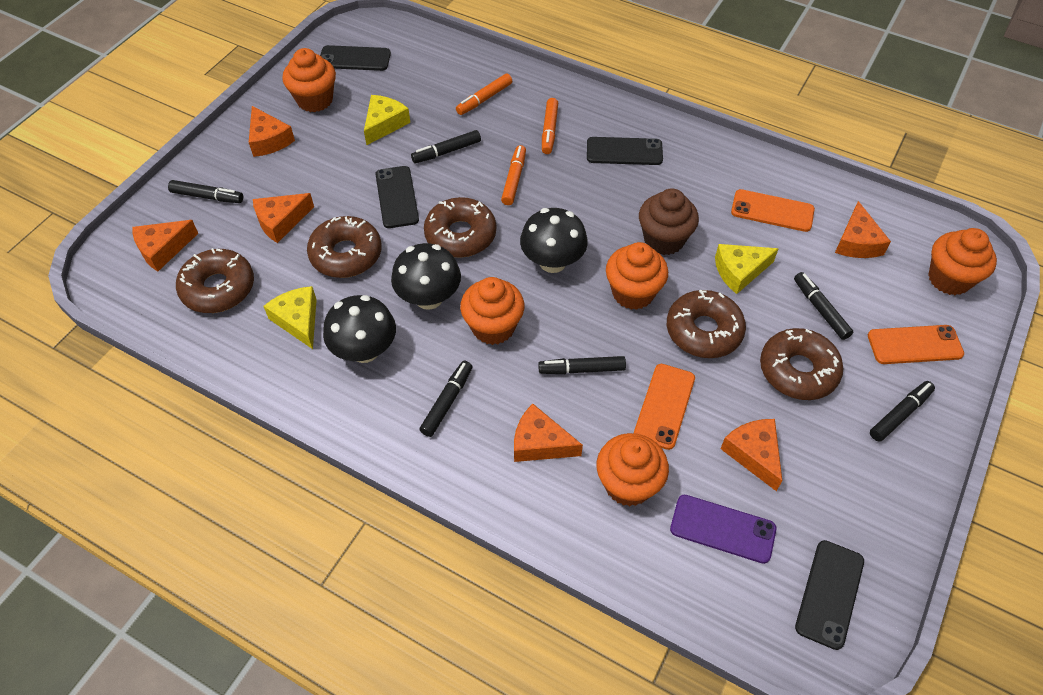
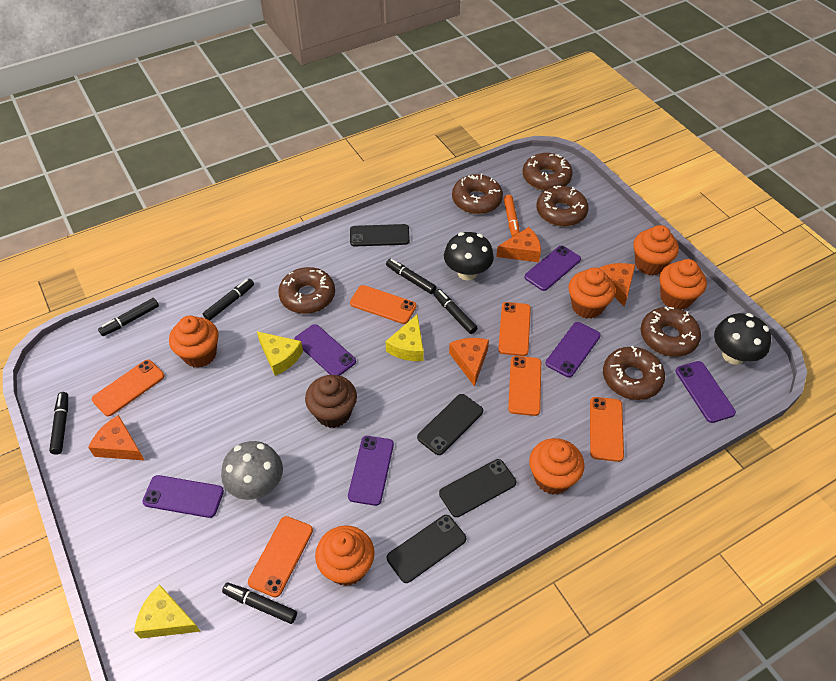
black mushroom: [323,295,396,363] [391,243,461,310] [520,208,588,273] = 3 -> [444,232,494,280] [714,313,771,365] = 2
brown donut: [176,248,254,313] [307,216,382,278] [424,197,496,258] [667,290,746,358] [760,328,843,400] = 5 -> [278,267,335,314] [452,174,503,214] [523,153,573,191] [536,186,589,227] [603,346,665,400] [641,307,701,357] = 6
grey mushroom: none = 0 -> [221,441,283,500] = 1
orange cheese: [133,220,199,272] [249,106,295,157] [253,193,314,243] [514,404,583,462] [720,419,782,491] [835,201,891,258] = 6 -> [88,415,145,461] [449,338,489,387] [496,227,541,262] [599,263,635,306] = 4
orange cupcake: [282,48,336,112] [460,277,524,345] [597,433,669,506] [606,242,668,310] [928,228,997,295] = 5 -> [169,316,219,368] [315,525,375,586] [529,438,585,495] [568,267,615,318] [633,225,679,275] [660,259,707,309] = 6
orange marker: [456,74,512,115] [501,145,526,205] [542,98,558,154] = 3 -> [503,194,520,237] = 1
orange phone: [634,364,695,450] [731,189,815,232] [868,325,964,364] = 3 -> [92,360,165,416] [248,516,313,597] [350,285,416,324] [498,302,531,356] [508,356,541,416] [590,397,624,462] = 6
purple phone: [670,495,776,564] = 1 -> [142,475,224,518] [294,324,356,376] [348,436,394,506] [524,246,581,291] [546,322,601,377] [676,361,736,423] = 6

